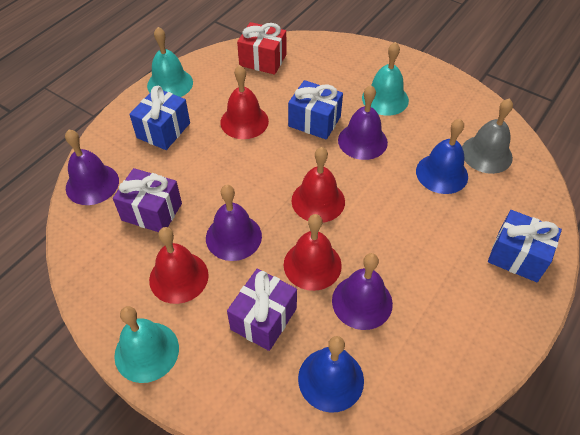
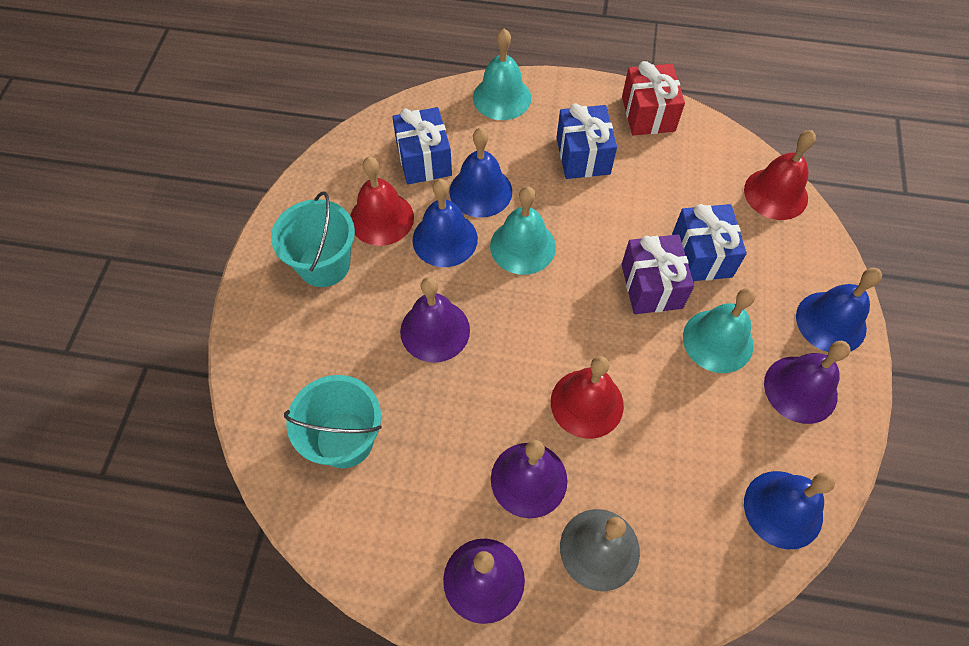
blue bell: [298,336,364,413] [416,119,468,194] = 2 -> [412,179,478,267] [449,128,512,218] [744,471,835,549] [796,268,882,352] = 4
purple gift: [113,168,182,232] [227,269,297,351] = 2 -> [622,235,694,314] = 1
red bell: [149,227,209,304] [220,65,269,139] [284,214,342,291] [291,147,345,223] = 4 -> [350,157,414,246] [551,356,624,439] [744,130,816,220] = 3
turquoise bucket: none = 0 -> [271,192,355,287] [284,375,382,468] = 2

